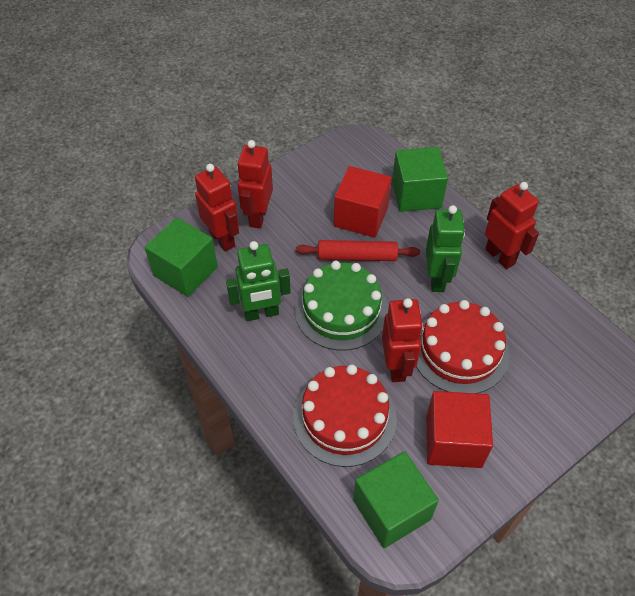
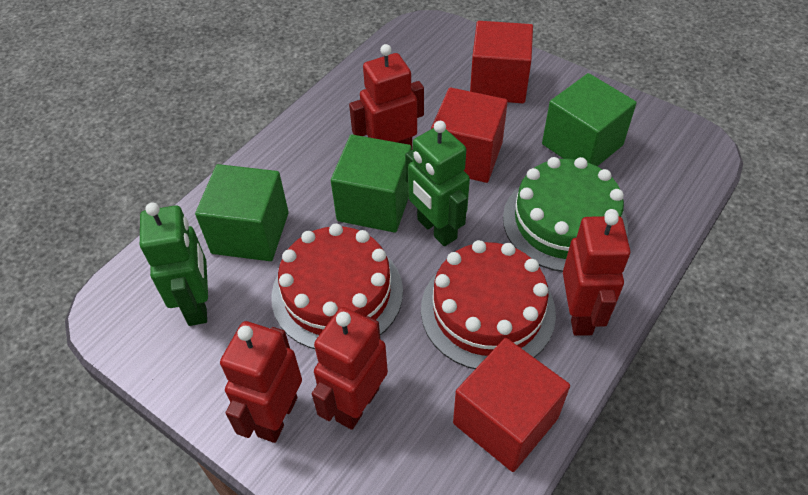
red cube: [334,166,392,238] [426,391,493,468] = 2 -> [431,87,508,183] [453,338,570,472] [470,21,533,103] = 3
red rolling pin: [296,240,420,261] = 1 -> none = 0

